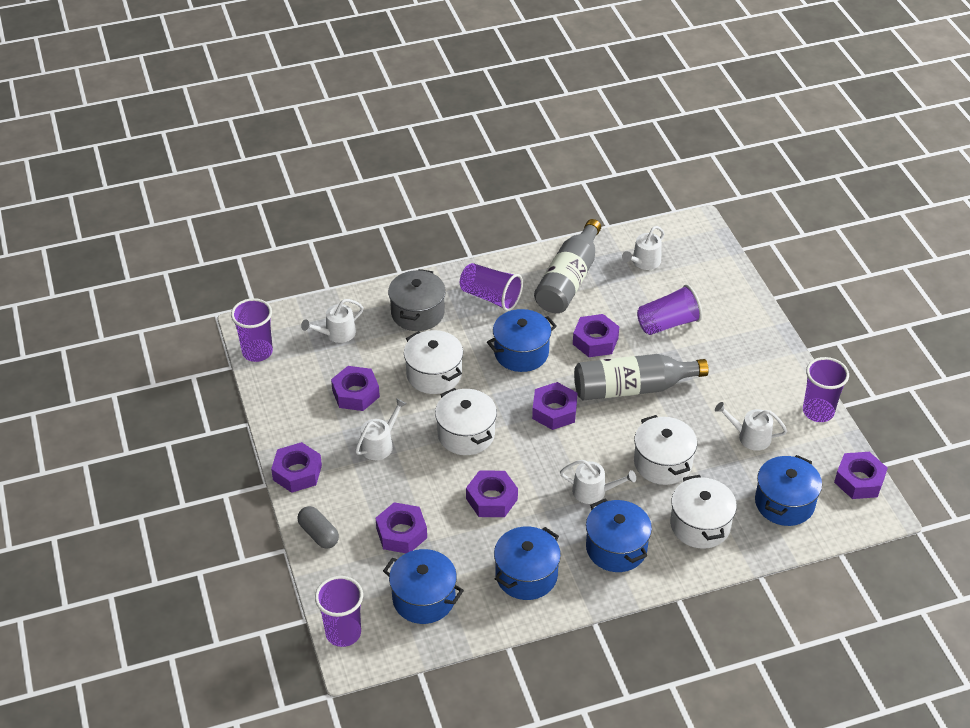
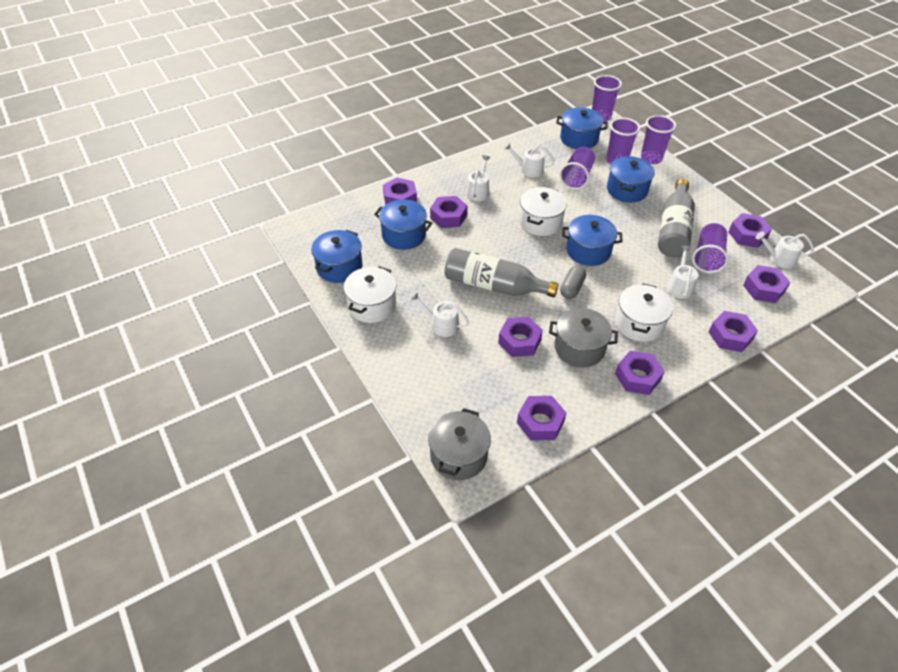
grey pot: [388,269,446,331] = 1 -> [428,408,491,480] [549,308,618,367] = 2
purple nut: [271,442,322,493] [331,366,380,411] [376,502,427,553] [466,470,518,517] [532,382,578,430] [573,314,619,357] [834,452,888,499] = 7 -> [383,177,417,205] [430,196,467,228] [498,317,543,357] [517,396,566,440] [615,351,665,395] [709,311,758,352] [728,213,772,248] [743,265,791,303] = 8
white pot: [404,330,463,394] [435,388,497,455] [634,415,697,485] [670,475,737,549] = 4 -> [344,266,396,323] [519,187,567,236] [615,283,673,342] = 3

